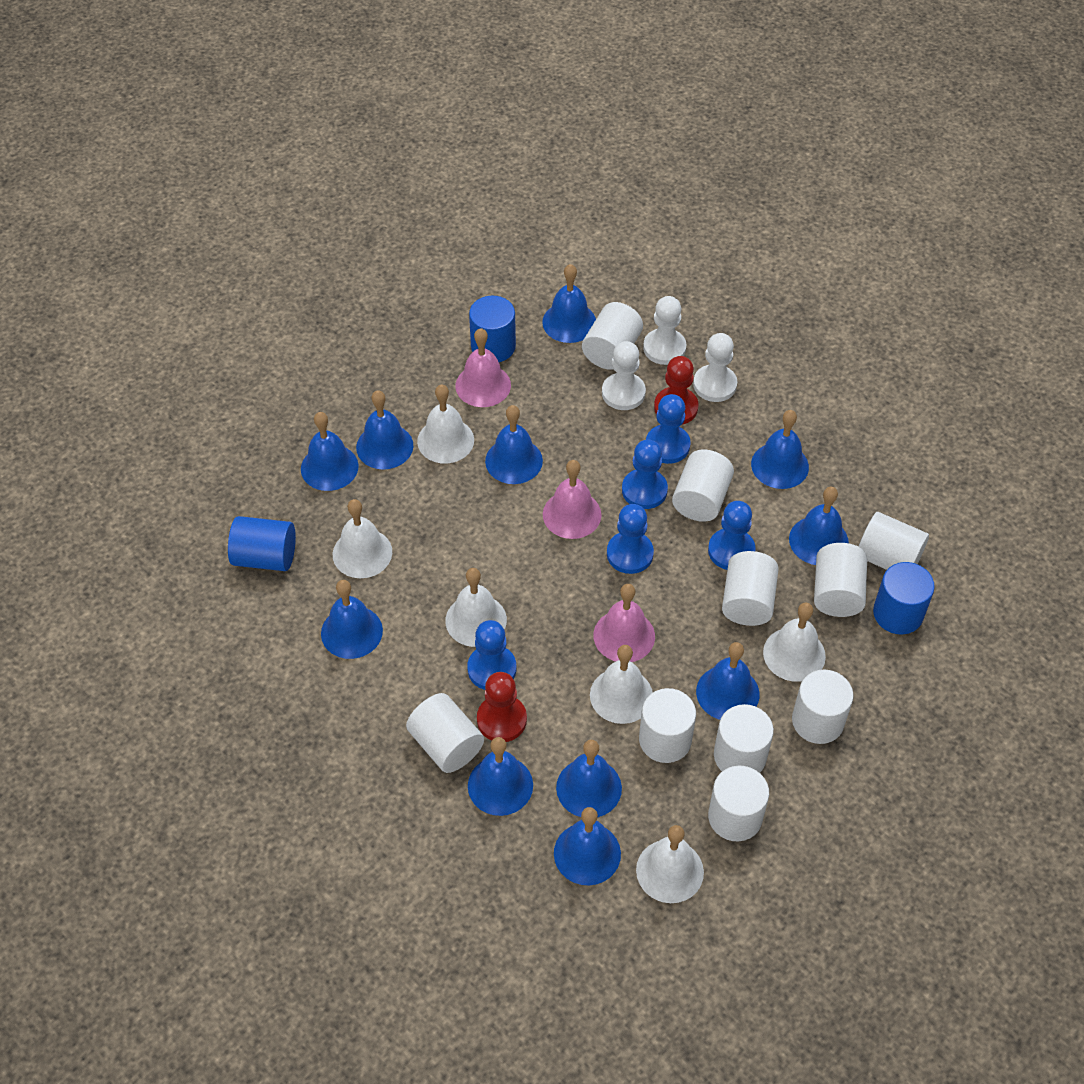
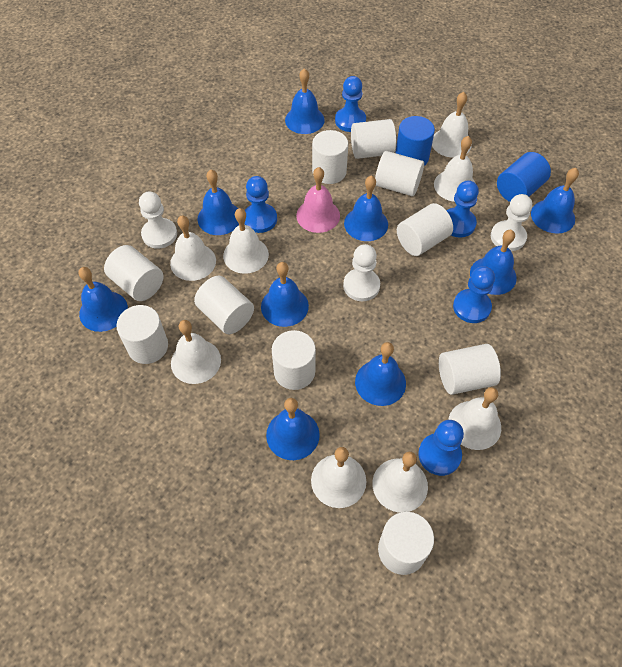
blue bell: [301,412,359,491] [321,580,383,659] [356,390,413,469] [468,737,533,816] [485,405,543,484] [542,264,596,343] [554,807,621,885] [556,740,622,817] [696,642,759,720] [751,410,809,489] [789,487,849,565] = 11 -> [78,267,128,332] [198,170,239,235] [261,262,309,327] [266,398,320,460] [285,68,325,134] [344,176,388,241] [355,342,406,406] [470,230,517,295] [531,168,579,234] = 9
blue cylinder: [228,516,296,571] [469,296,516,362] [873,562,935,635] = 3 -> [395,116,435,166] [497,152,551,202] = 2
pink bell: [455,328,511,407] [543,460,601,539] [593,584,655,662] = 3 -> [296,167,340,233] = 1
red pawn: [477,672,527,742] [654,356,698,425] = 2 -> none = 0
white bell: [333,499,392,578] [417,385,474,464] [445,568,507,647] [590,645,653,724] [636,825,704,903] [763,603,826,682] = 6 -> [170,215,216,281] [171,320,221,384] [223,208,269,274] [311,447,366,508] [372,452,428,513] [432,92,472,158] [434,136,475,202] [448,387,501,450] = 8

